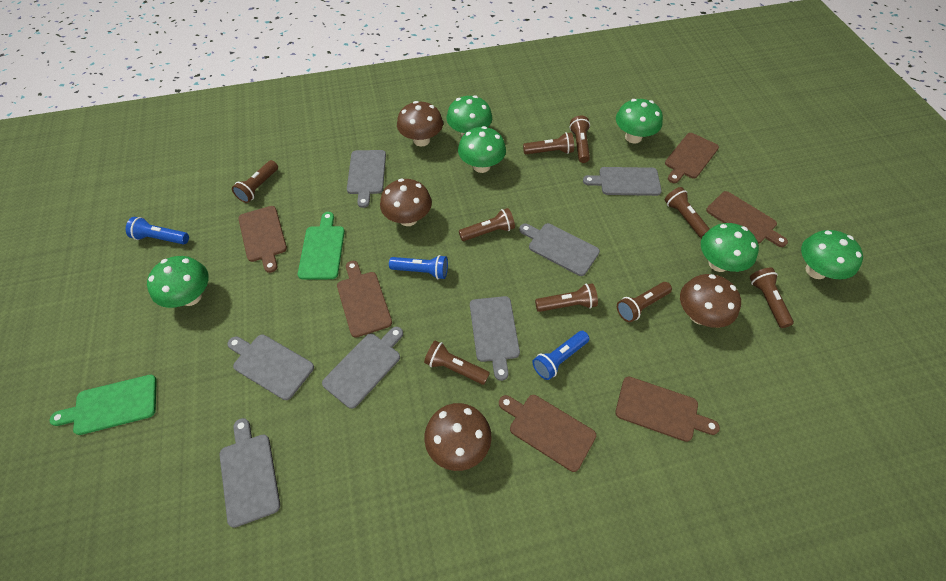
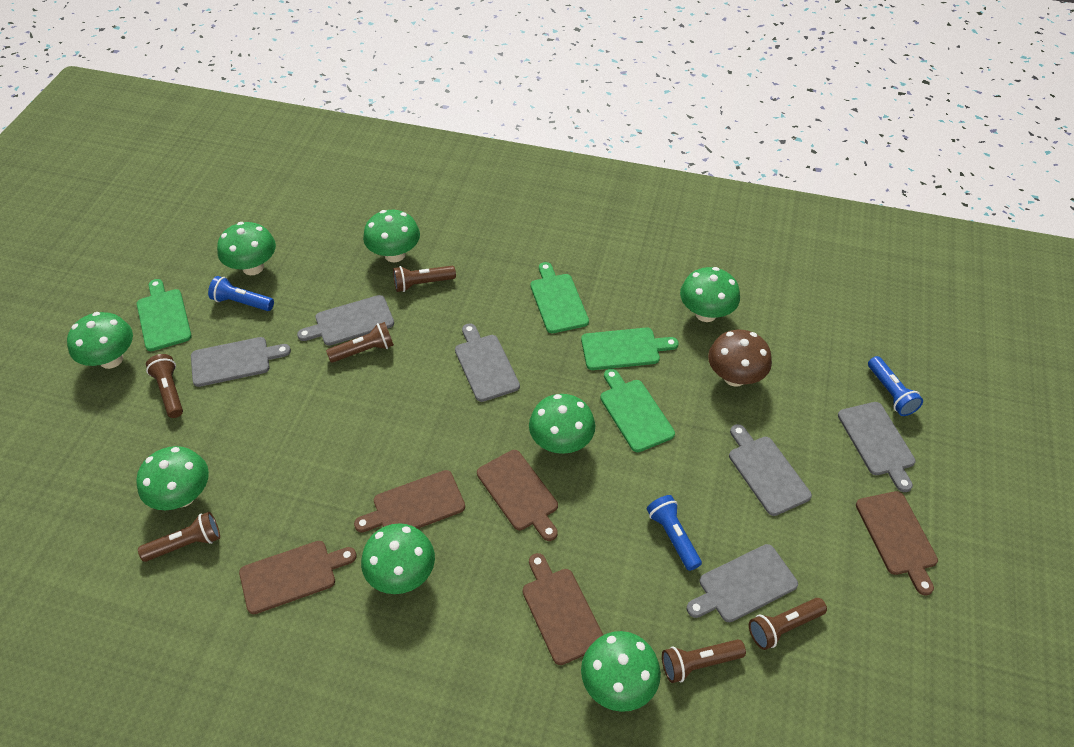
brown cutting board: [238,206,287,273] [337,261,392,338] [499,395,596,472] [615,377,720,442] [665,133,719,183] [706,191,788,247] = 6 -> [239,541,357,614] [354,470,465,533] [477,450,558,541] [523,553,603,665] [856,491,938,595] = 5
brown flashlight: [232,160,278,203] [424,340,490,385] [459,208,515,241] [523,132,574,154] [535,283,598,312] [570,116,590,163] [617,282,672,322] [665,187,710,238] [750,267,794,328] = 9 -> [138,512,220,562] [146,354,183,418] [326,322,394,363] [393,266,456,292] [662,639,746,683] [749,598,827,650] = 6
brown mushroom: [380,178,432,226] [397,101,443,146] [424,403,492,471] [680,274,741,328] = 4 -> [708,330,772,387] = 1
green cutting board: [50,375,157,435] [298,212,345,280] = 2 -> [137,279,192,351] [530,262,589,333] [581,328,679,370] [600,369,675,452] = 4
green mushroom: [147,256,209,308] [447,95,492,136] [458,126,506,173] [616,99,663,143] [701,223,759,272] [801,230,863,279] = 6 -> [67,312,133,369] [136,446,209,510] [217,222,276,275] [361,523,435,594] [363,210,420,262] [529,394,595,454] [581,631,661,712] [680,267,740,322] = 8
grey cutting board: [220,418,280,528] [227,335,314,400] [322,327,403,409] [347,150,386,208] [470,296,520,381] [519,223,600,276] [583,167,662,196] = 7 -> [191,337,291,387] [297,295,394,346] [455,323,520,402] [687,544,798,622] [729,424,812,516] [838,402,916,492] = 6

